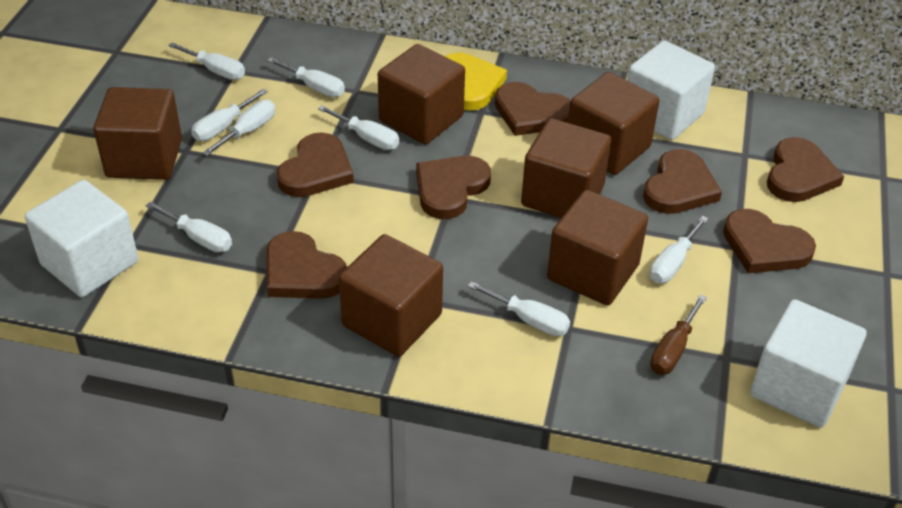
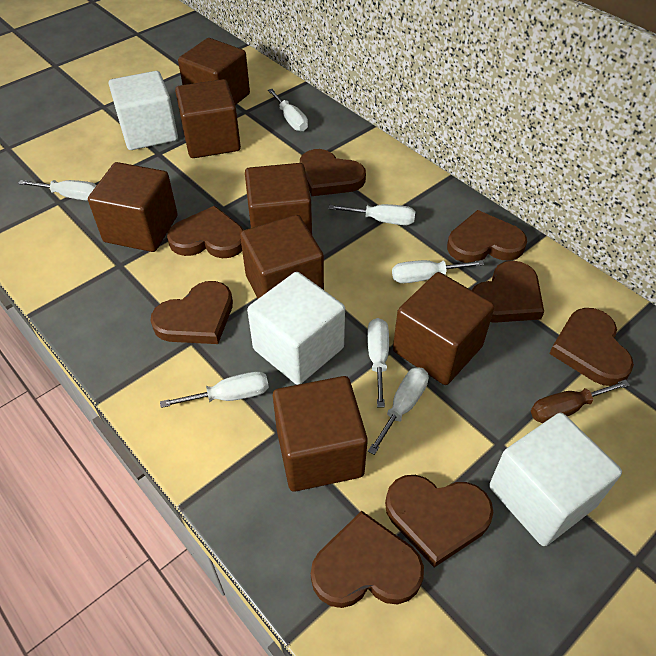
brown cube: [93,87,182,180] [339,234,443,357] [378,44,465,144] [521,118,611,218] [547,190,648,306] [568,72,660,175] = 6 -> [88,162,178,252] [175,79,241,158] [178,38,250,105] [240,215,324,299] [245,163,312,234] [273,376,368,492] [393,272,495,385] = 7
brown heart: [266,231,347,299] [277,132,354,197] [416,156,491,219] [495,82,570,136] [643,149,722,214] [723,209,816,273] [767,137,844,202] = 7 -> [151,281,233,344] [167,206,243,258] [300,149,366,196] [311,511,424,608] [385,475,493,567] [447,210,527,263] [472,261,544,323] [549,308,634,386] = 8
white screwdriver: [146,202,232,252] [168,42,245,80] [191,89,268,141] [202,100,275,156] [267,57,345,97] [318,105,399,150] [468,281,570,336] [650,216,709,283] = 8 -> [18,180,97,201] [160,371,269,408] [268,89,308,132] [329,204,415,225] [367,318,389,408] [368,367,429,455] [392,260,484,283] = 7
yellow heart: [445,53,507,110] = 1 -> none = 0

